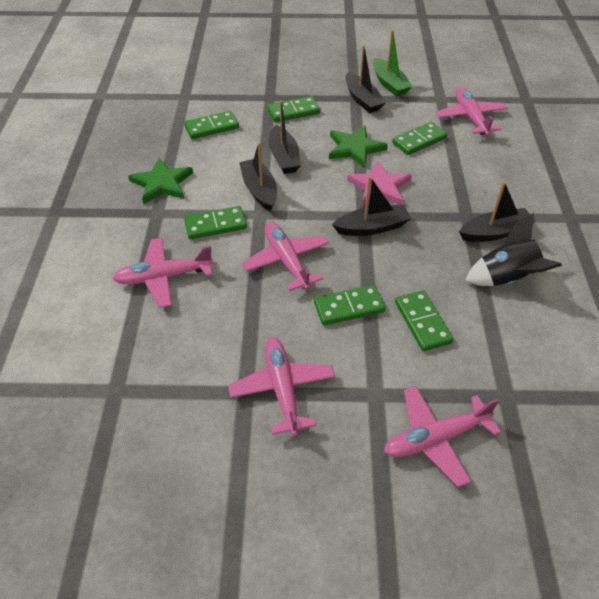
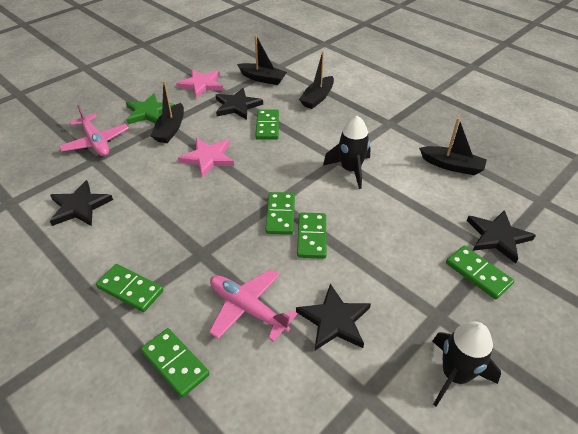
black boat: [239,142,277,212] [269,101,301,174] [332,176,411,236] [345,45,386,113] [459,182,536,242] = 5 -> [151,81,184,143] [237,35,287,85] [299,52,334,109] [419,118,487,175] = 4
black rocket: [465,213,562,286] = 1 -> [323,115,371,189] [433,321,501,407] = 2
black star: none = 0 -> [50,180,113,226] [216,88,263,120] [296,283,371,350] [467,210,536,264] = 4
green boat: [373,30,413,97] = 1 -> none = 0
green star: [128,158,193,204] [329,125,388,168] = 2 -> [126,93,175,124] = 1
pink plane: [113,238,214,308] [228,337,335,436] [242,222,329,291] [384,386,501,487] [436,87,507,135] = 5 -> [59,105,129,156] [209,269,297,342] = 2
pink star: [347,161,412,206] = 1 -> [176,69,223,98] [178,138,234,177] = 2

